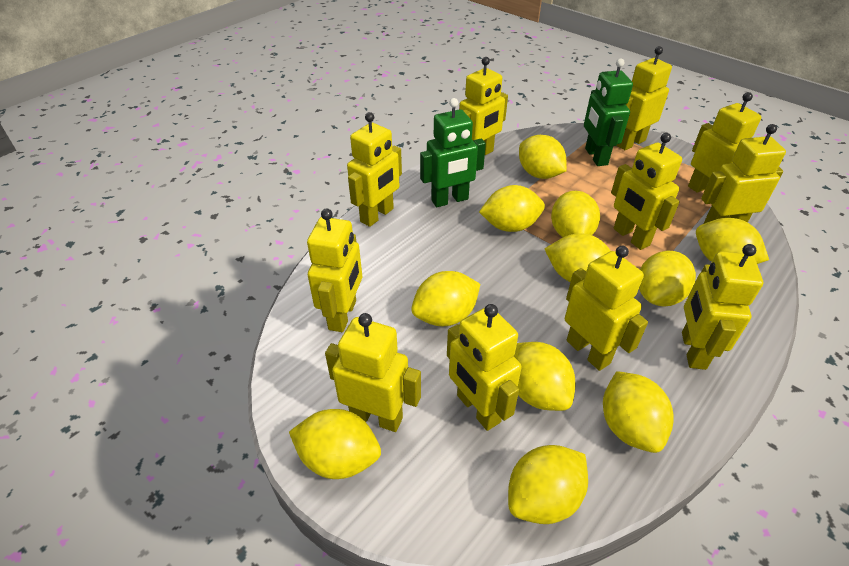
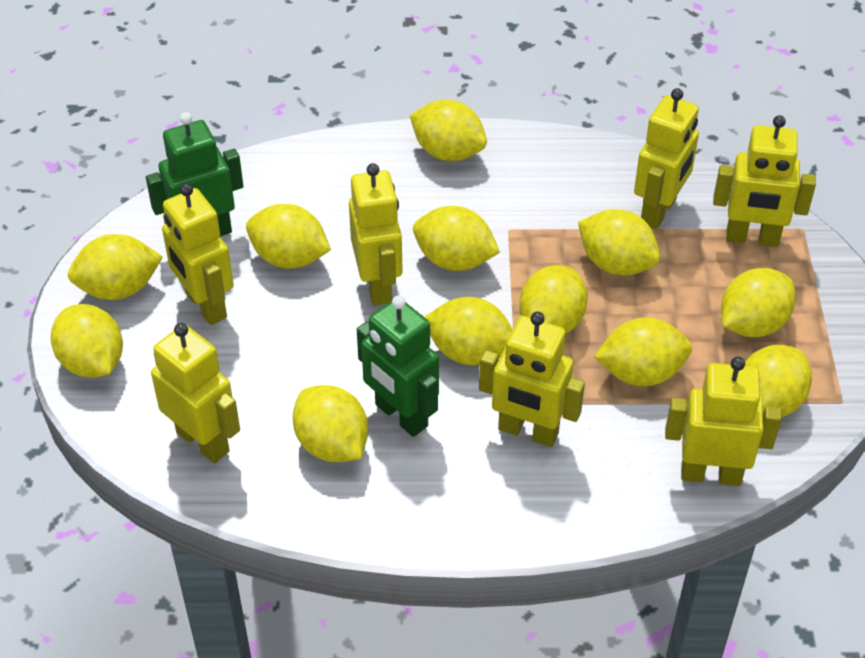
yellow lemon: [289,409,381,479] [411,271,480,326] [479,185,545,232] [508,445,588,524] [514,342,576,411] [519,135,567,179] [545,233,610,282] [551,191,600,237] [603,371,674,453] [639,250,696,306] [696,218,769,264] = 11 -> [51,304,123,378] [68,234,163,300] [246,204,331,269] [292,385,368,462] [410,100,487,161] [413,206,500,271] [425,297,513,365] [519,265,588,334] [578,209,660,276] [594,317,692,387] [721,268,796,337] [745,345,812,417] = 12
yellow robot: [307,208,362,332] [325,313,421,432] [347,112,402,227] [447,304,522,431] [459,57,508,155] [565,246,648,371] [611,133,682,250] [617,46,672,150] [682,244,763,370] [688,92,761,193] [701,124,786,224] = 11 -> [151,323,240,463] [162,183,234,325] [349,163,403,306] [479,312,585,447] [634,88,699,229] [665,357,782,486] [713,115,816,247] = 7

